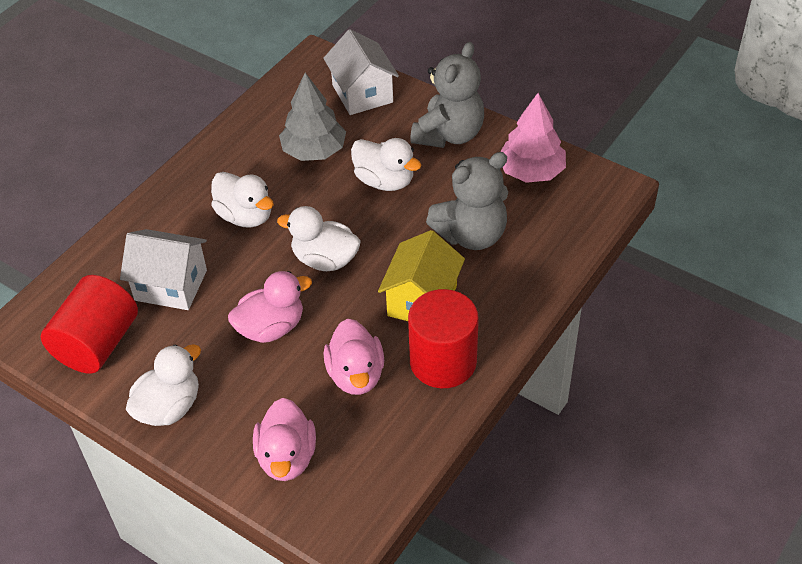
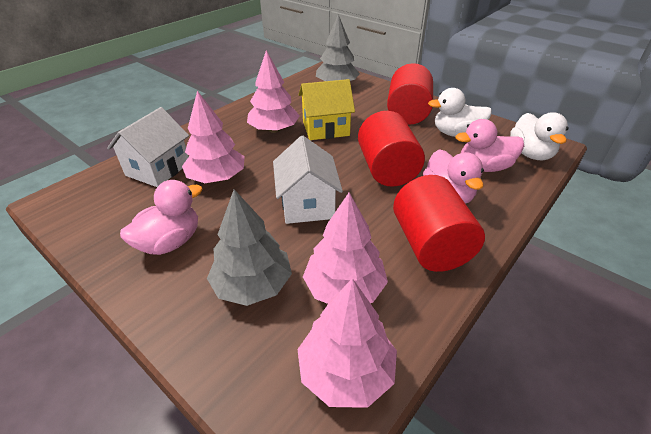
grey teddy bear: [410,42,484,148] [426,152,508,250] = 2 -> none = 0
grey tree: [279,73,346,161] = 1 -> [207,189,292,306] [316,14,360,81] = 2
pink tree: [501,93,566,183] = 1 -> [182,91,245,183] [247,50,300,133] [297,278,397,408] [303,192,388,304] = 4
red cylinder: [41,275,138,374] [408,289,479,388] = 2 -> [358,111,425,187] [387,63,433,125] [393,175,485,272] = 3
white duck: [126,344,201,426] [211,172,274,228] [277,206,361,271] [351,138,421,191] = 4 -> [428,88,492,137] [510,112,569,161] = 2

